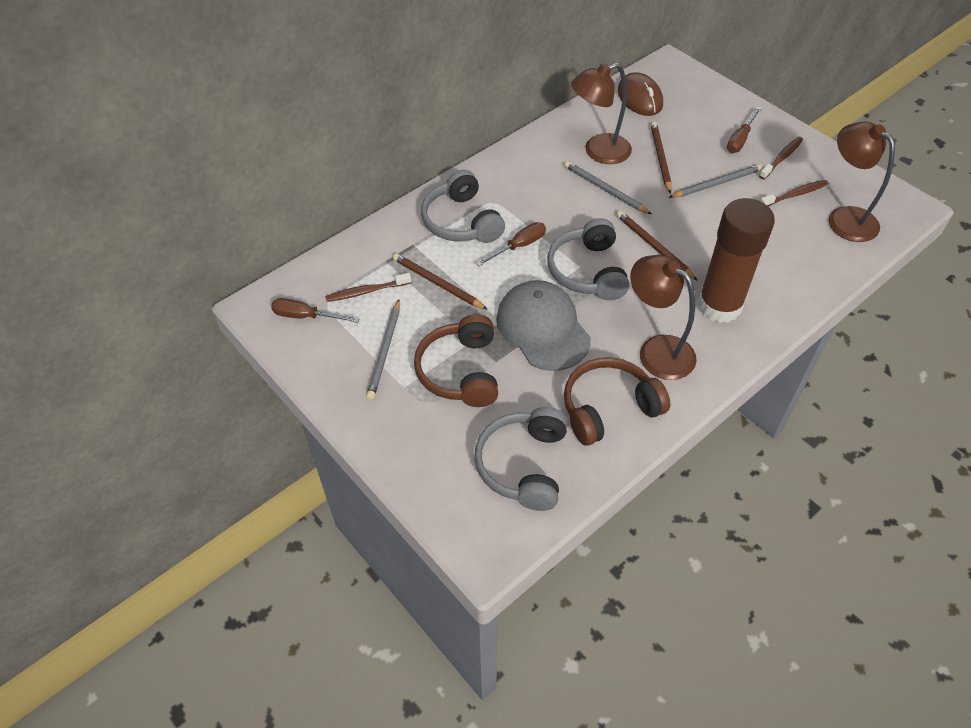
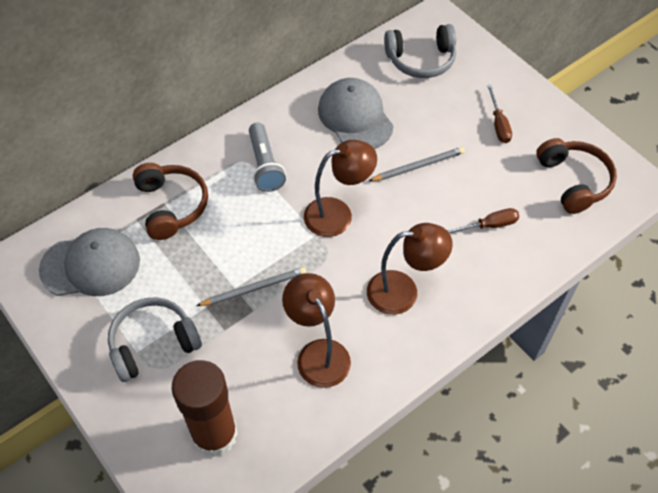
brown mouse: [618,72,663,116] = 1 -> none = 0
brown pencil: [393,253,488,310] [616,211,698,281] [651,122,672,194] = 3 -> none = 0
brown screwdriver: [271,298,359,323] [476,222,546,266] [727,107,762,153] = 3 -> [447,208,519,233] [487,84,512,143] = 2
brown toothbrush: [325,273,411,302] [759,137,803,179] [760,180,828,207] = 3 -> none = 0
grey cap: [496,280,591,371] = 1 -> [39,228,140,296] [318,78,394,149] = 2
grey flashlight: none = 0 -> [249,123,286,192] = 1
grey headphones: [421,170,505,243] [475,407,568,511] [547,218,629,300] = 3 -> [108,297,202,382] [384,24,456,78] = 2
grey pencil: [366,299,400,400] [564,161,652,214] [668,164,762,198] = 3 -> [196,267,306,306] [369,147,465,181] = 2

